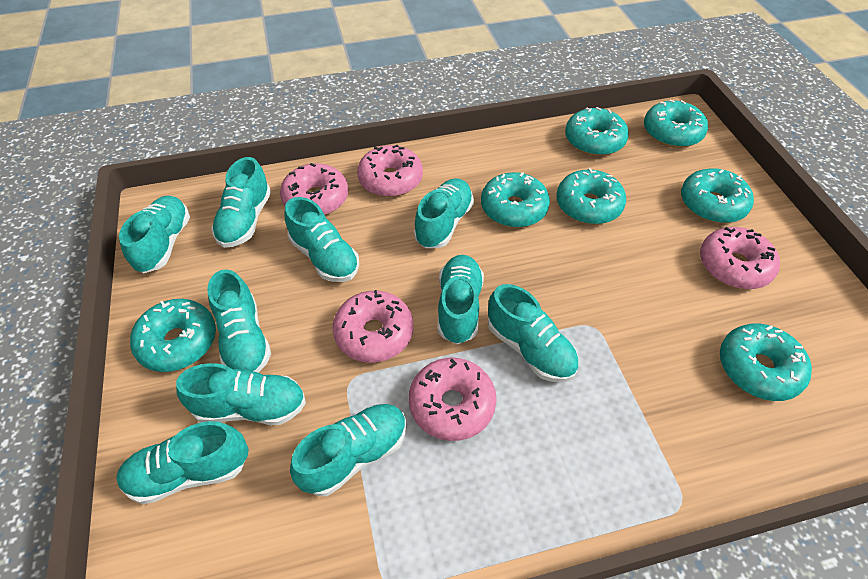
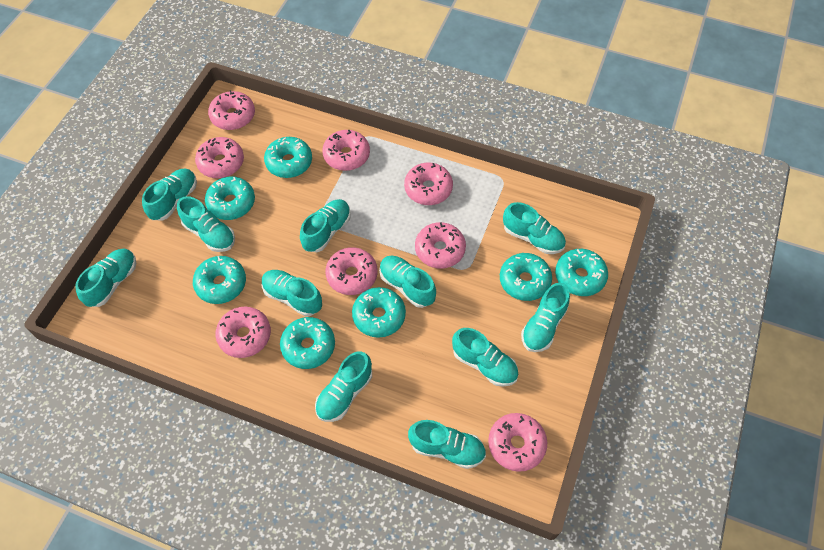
pink donut: [280,163,348,215] [332,290,413,363] [357,145,423,197] [409,358,497,441] [700,227,780,289] = 5 -> [195,137,244,178] [208,90,255,130] [215,307,271,358] [322,130,370,171] [325,247,378,295] [404,163,453,205] [415,222,466,269] [488,413,547,472] = 8
turquoise shoe: [116,421,249,505] [119,196,190,274] [176,363,306,425] [207,269,271,373] [211,157,271,248] [285,197,359,282] [290,404,407,496] [414,178,474,248] [438,255,484,344] [488,284,579,382] = 10 -> [75,248,136,307] [142,169,197,221] [177,196,235,252] [262,270,322,317] [300,199,351,252] [315,351,372,422] [379,256,436,308] [408,420,486,469] [452,328,518,387] [503,202,566,254] [521,283,570,352] = 11

